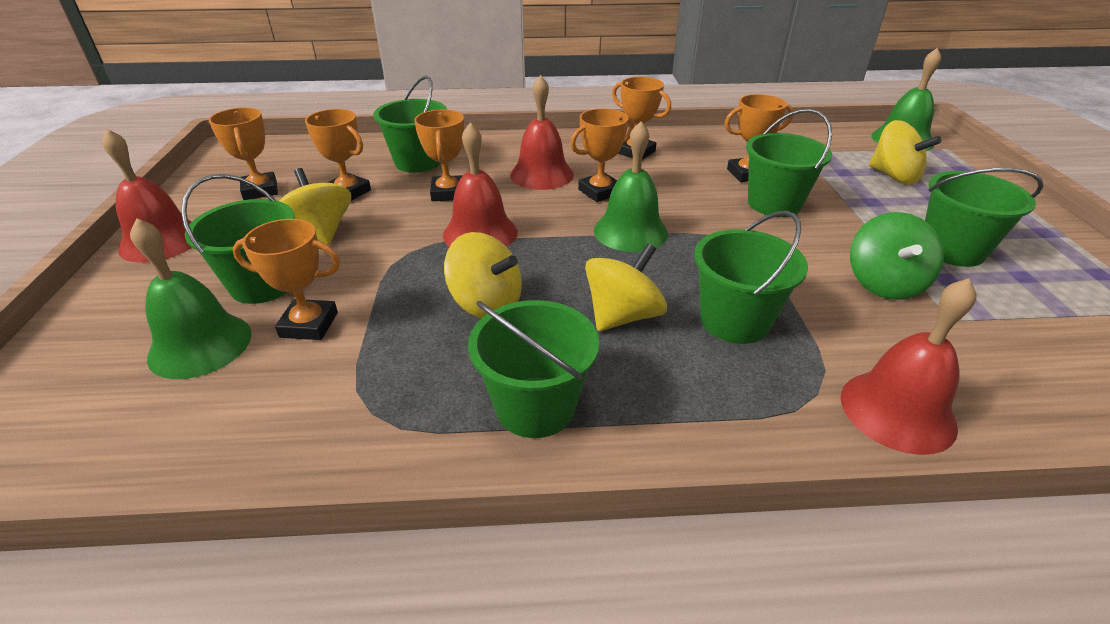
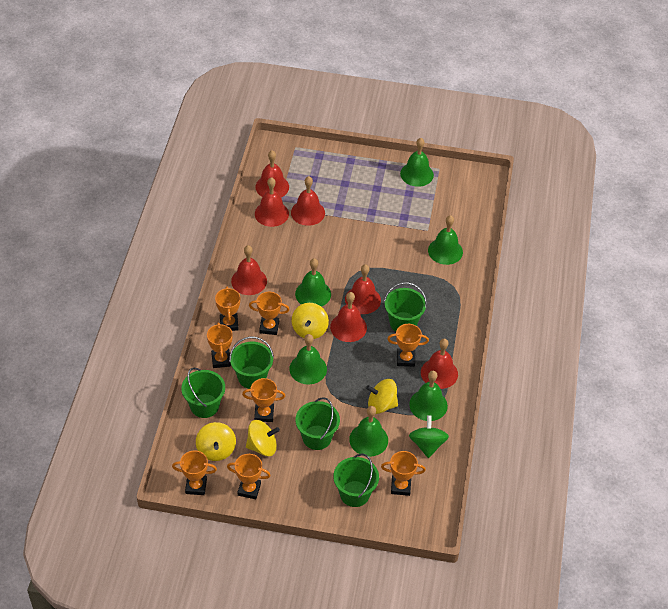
green bell: [130,218,252,379] [594,121,668,252] [871,48,941,151] = 3 -> [289,334,327,385] [295,258,331,307] [349,406,388,457] [400,138,434,187] [409,371,448,421] [428,215,463,265] = 6
green bucket: [181,174,295,304] [373,75,447,173] [468,300,599,438] [694,211,808,344] [746,109,832,217] [925,168,1043,267] = 6 -> [181,368,225,418] [229,337,274,389] [296,397,340,450] [333,453,379,507] [384,282,427,332] = 5
orange trophy: [209,107,278,200] [232,219,340,340] [305,109,371,201] [414,109,464,201] [570,108,634,202] [612,77,671,160] [725,94,794,182] = 7 -> [172,450,217,495] [207,322,233,368] [215,287,240,331] [227,454,271,499] [242,378,285,422] [249,292,290,335] [381,451,426,496] [387,324,429,367] = 8
red bell: [102,129,192,262] [443,122,518,247] [510,75,574,190] [841,278,977,455] = 4 -> [231,245,267,295] [255,150,289,197] [255,177,289,227] [291,176,325,226] [330,292,367,342] [345,264,381,314] [421,339,458,389] = 7

